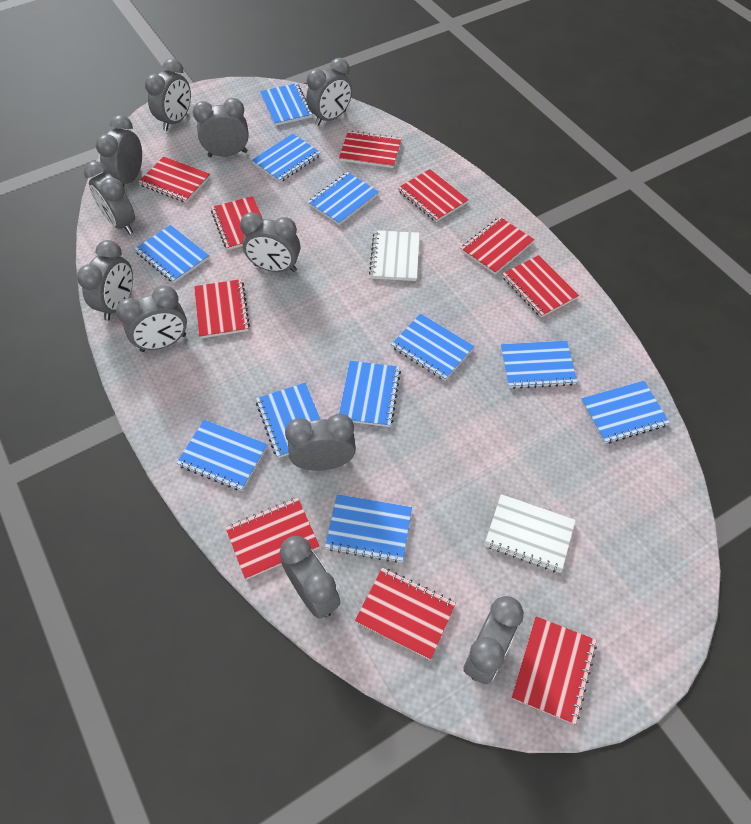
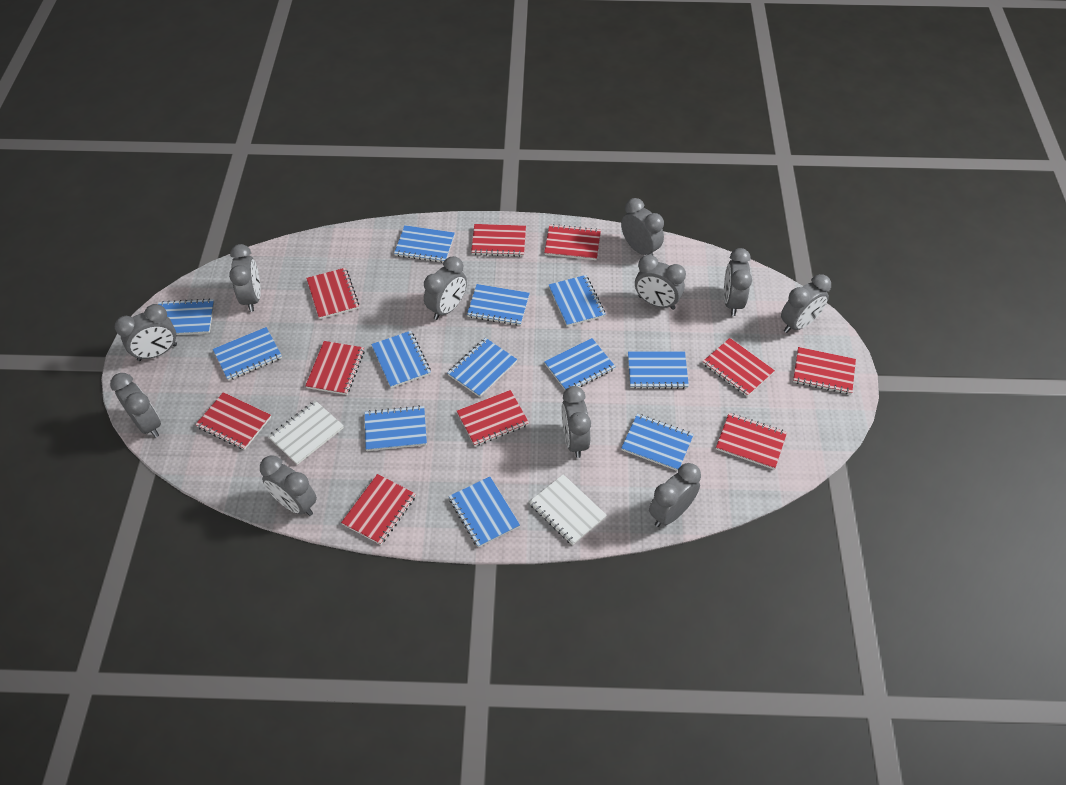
blue notebook: [135,225,209,283] [177,420,268,491] [252,133,321,182] [256,383,321,458] [260,83,312,126] [308,172,379,225] [325,494,412,563] [339,361,401,427] [391,314,474,381] [501,341,577,389] [581,381,670,444] = 11 -> [158,299,214,335] [213,327,282,381] [365,405,427,451] [371,331,431,388] [394,225,455,263] [448,338,517,397] [449,477,520,547] [467,284,530,326] [544,338,616,390] [549,275,605,327] [621,414,694,471] [628,351,689,389] = 12

